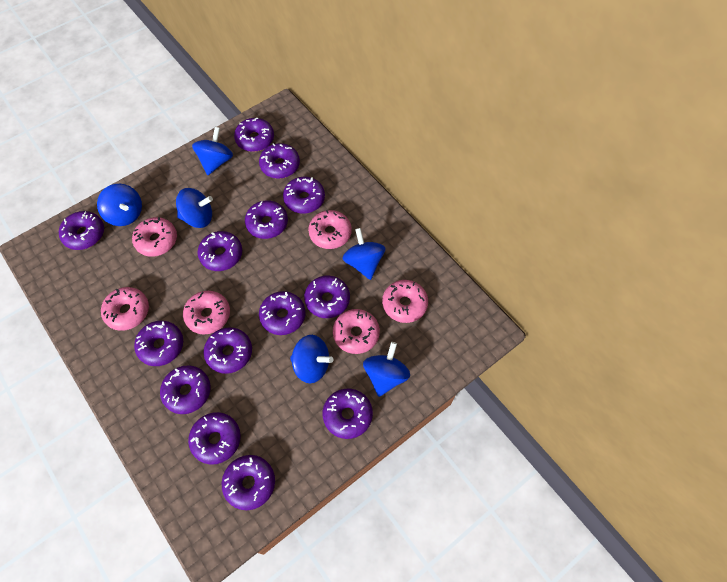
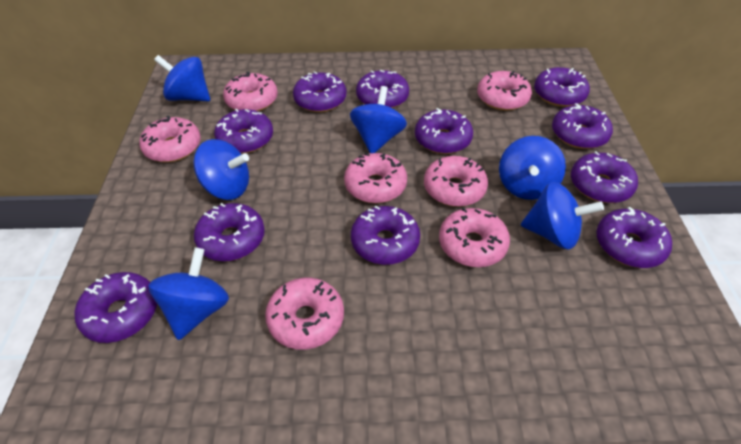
pink donut: [101,287,149,331] [132,217,177,257] [183,291,230,335] [308,210,352,249] [333,309,380,354] [382,280,428,323] = 6 -> [139,116,201,162] [223,72,278,112] [265,278,344,350] [344,153,407,203] [424,156,488,207] [439,208,510,267] [477,71,532,111] = 7
purple donut: [59,211,104,250] [134,321,183,366] [160,365,211,414] [188,412,241,465] [198,231,242,271] [204,327,252,374] [222,455,275,510] [234,117,274,152] [245,200,288,239] [259,143,300,179] [259,291,305,335] [283,177,325,214] [304,276,350,318] [323,389,373,439] = 14 -> [75,272,157,343] [194,203,265,261] [214,109,273,154] [293,71,346,112] [351,206,420,265] [356,70,409,108] [415,108,473,154] [534,67,590,107] [552,103,613,149] [571,151,638,203] [596,207,672,268] = 11

